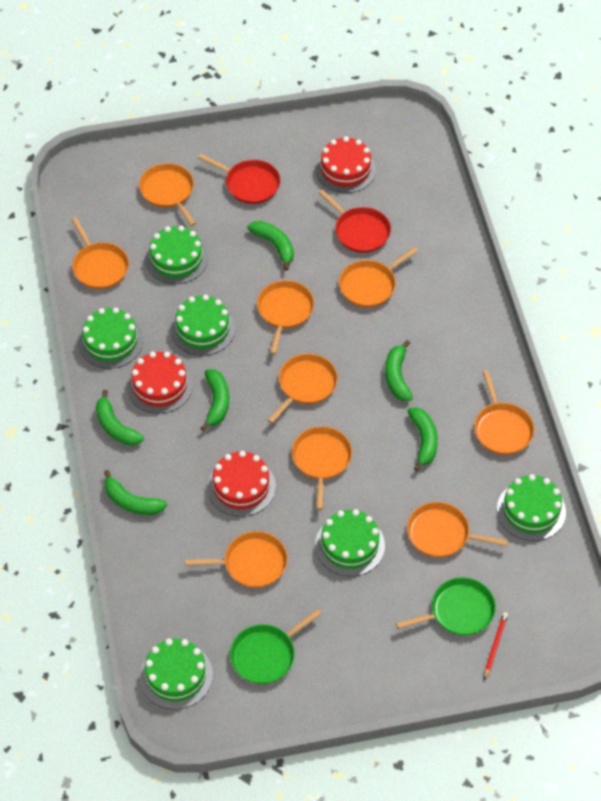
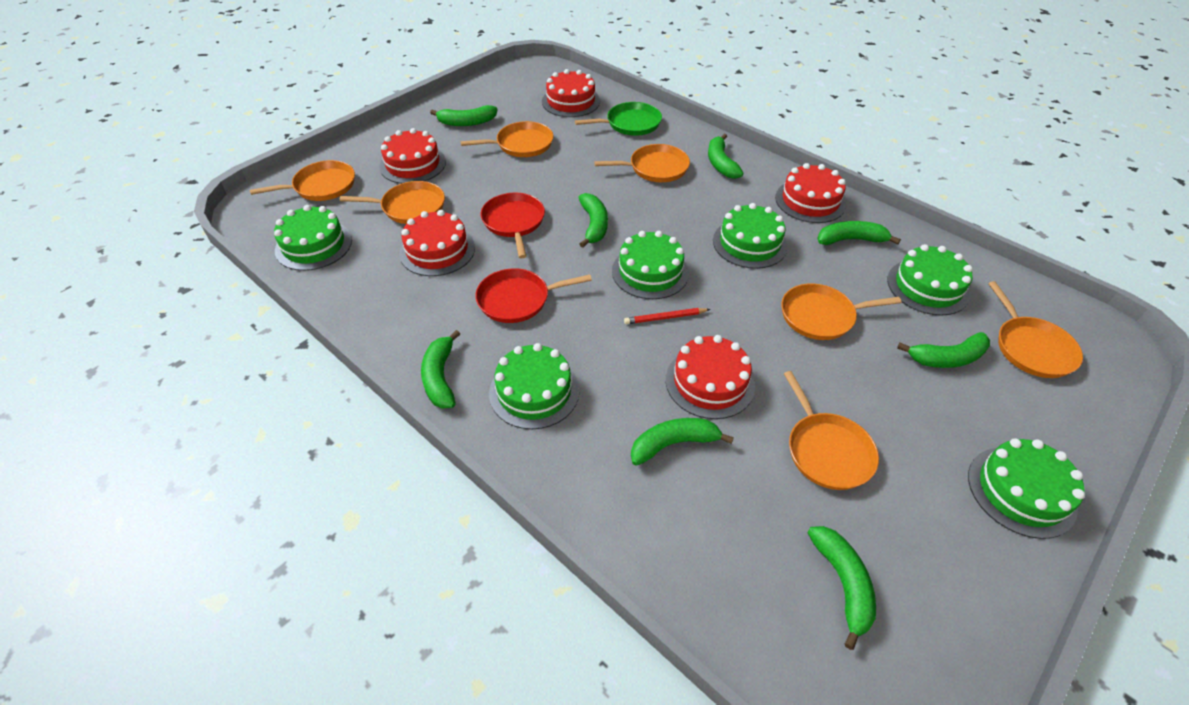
green banana: [96,390,144,446] [104,470,167,515] [201,369,229,431] [247,221,294,270] [385,340,413,401] [408,407,438,471] = 6 -> [421,330,460,409] [430,105,497,126] [578,193,608,248] [631,418,734,466] [708,134,743,179] [808,526,876,650] [818,221,901,245] [897,332,990,368] = 8
green pan: [230,609,321,684] [396,577,496,636] = 2 -> [575,102,662,136] = 1
orange pan: [72,217,129,289] [139,163,196,226] [185,531,288,588] [257,280,314,354] [267,354,338,424] [292,426,352,510] [339,247,418,307] [407,502,508,557] [474,371,534,455] = 9 -> [250,160,355,201] [340,181,445,224] [461,121,553,157] [594,144,690,182] [781,283,901,340] [784,371,879,490] [988,281,1083,378] = 7
red cake: [127,351,193,414] [207,451,276,517] [315,136,376,193] = 3 -> [379,128,446,184] [399,210,475,276] [542,69,600,117] [666,335,755,419] [775,163,846,223] = 5

